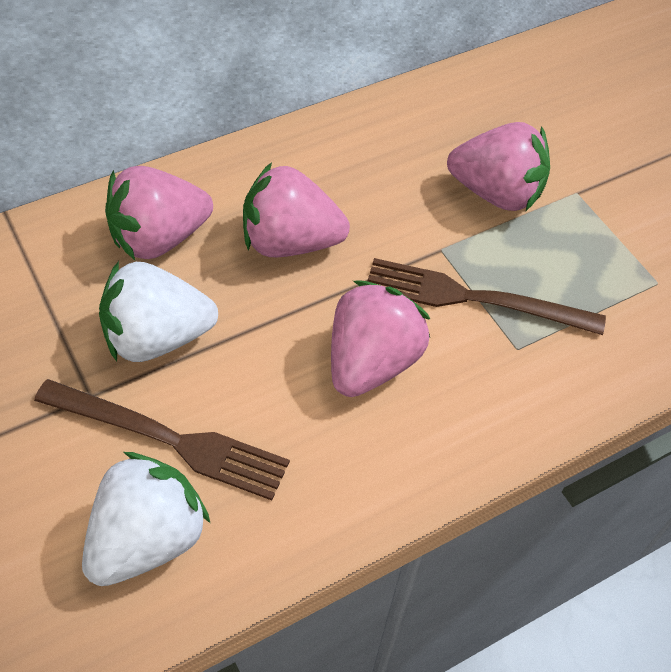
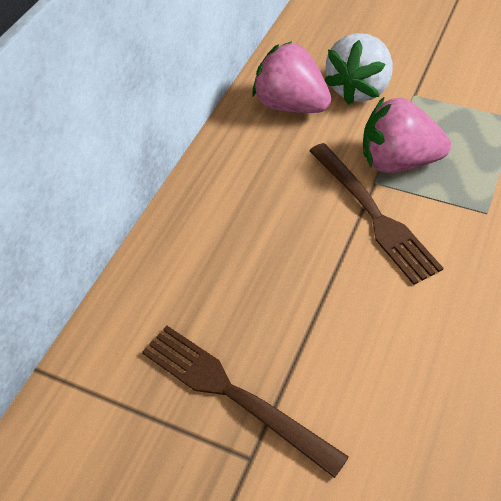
pink strawberry: [105,166,213,260] [243,162,350,257] [331,280,430,397] [447,122,550,211] = 4 -> [252,41,331,113] [363,96,451,173] = 2
white strawberry: [82,452,210,586] [99,261,218,362] = 2 -> [325,33,393,105] = 1

